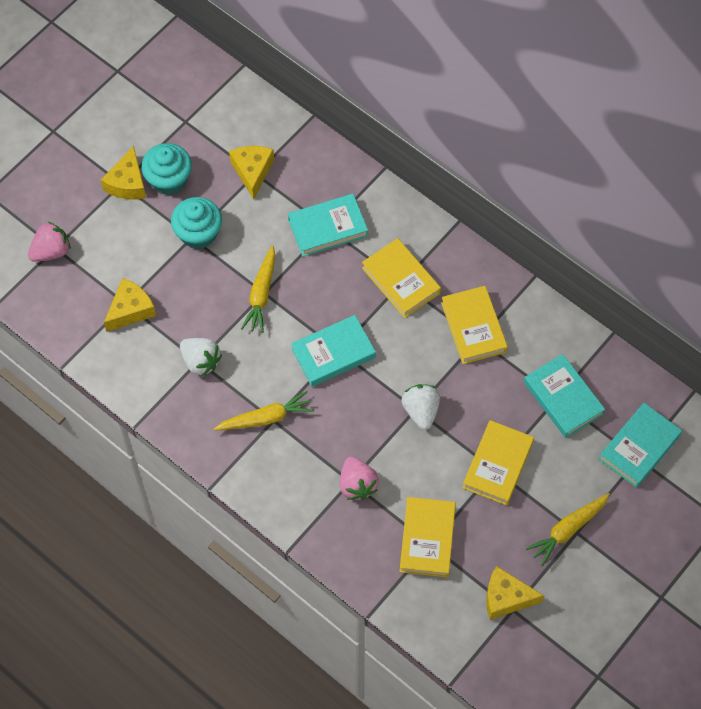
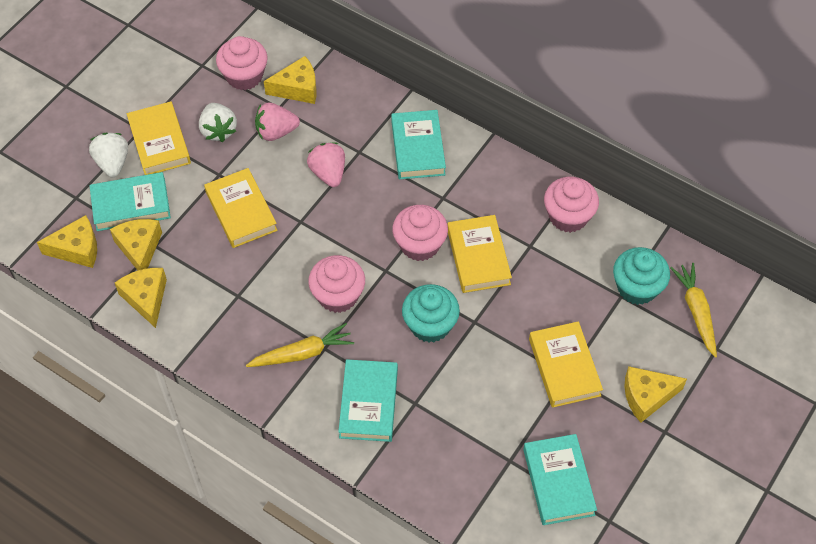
pink cupcake: none = 0 -> [216,36,268,90] [308,255,365,313] [392,205,448,261] [544,177,599,233] = 4
yellow carrot: [214,391,314,431] [241,245,275,333] [526,493,610,566] = 3 -> [246,323,354,367] [671,263,717,358] = 2
yellow cheese: [101,146,146,200] [104,278,156,332] [229,146,274,199] [486,566,544,620] = 4 -> [37,215,97,268] [110,219,162,270] [115,268,167,328] [264,56,316,104] [624,366,687,423] = 5

